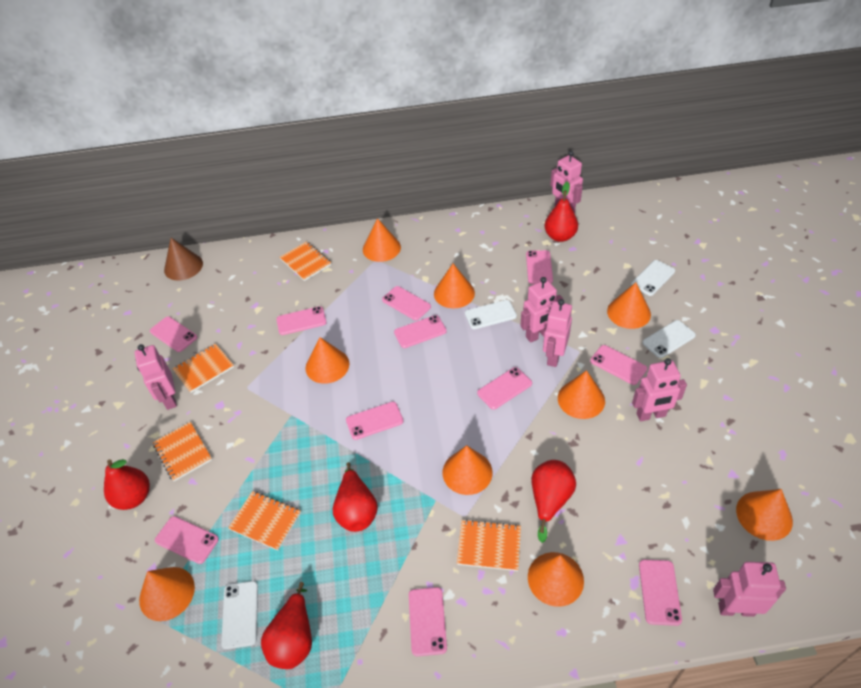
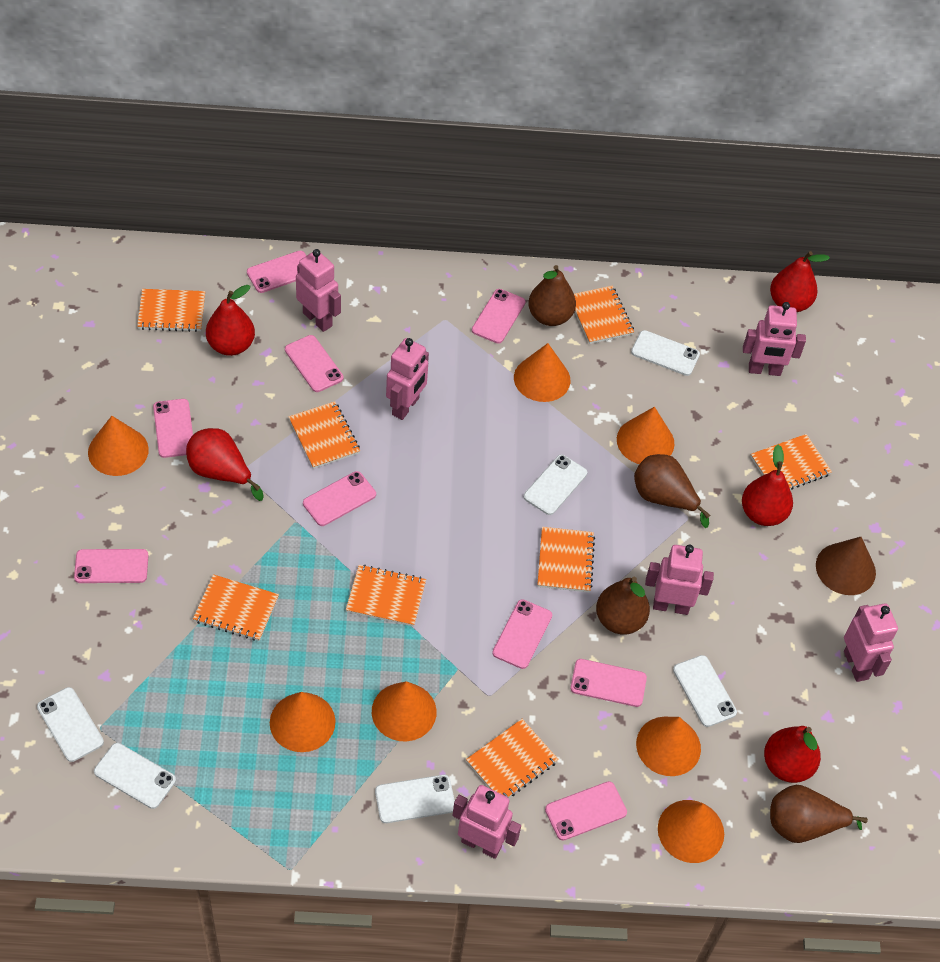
brown pear: none = 0 -> [528,265,576,326] [596,577,650,634] [634,454,710,528] [770,785,868,843] = 4
orange cone: [139,567,195,621] [305,337,349,384] [363,218,401,262] [434,264,475,308] [443,445,493,495] [528,552,584,607] [558,370,605,419] [607,282,651,329] [736,489,793,541] = 9 -> [88,416,149,476] [270,692,336,752] [372,681,437,741] [514,343,570,402] [617,407,674,464] [636,717,701,776] [658,800,724,863] = 7
orange notebook: [153,422,212,481] [172,344,234,393] [228,491,301,551] [280,241,331,281] [457,519,521,571] = 5 -> [137,289,205,332] [193,574,279,641] [288,401,360,469] [346,564,426,626] [466,719,558,798] [537,527,595,592] [574,286,634,344] [751,434,832,490] = 8
pink phone: [150,317,197,352] [155,516,219,564] [276,306,327,335] [346,402,404,440] [382,286,431,320] [394,315,447,348] [409,587,447,656] [477,367,532,410] [526,250,553,284] [590,345,647,385] [639,560,682,626] = 11 -> [74,549,148,583] [153,399,193,458] [247,251,307,293] [285,335,344,392] [303,471,376,526] [472,289,526,344] [492,599,552,669] [545,781,627,840] [570,659,647,707] = 9
white phone: [221,581,258,649] [465,300,517,329] [631,260,675,296] [643,320,696,358] = 4 -> [37,687,104,762] [94,743,176,809] [375,775,455,823] [524,455,587,515] [631,330,700,376] [673,655,737,727] = 6

